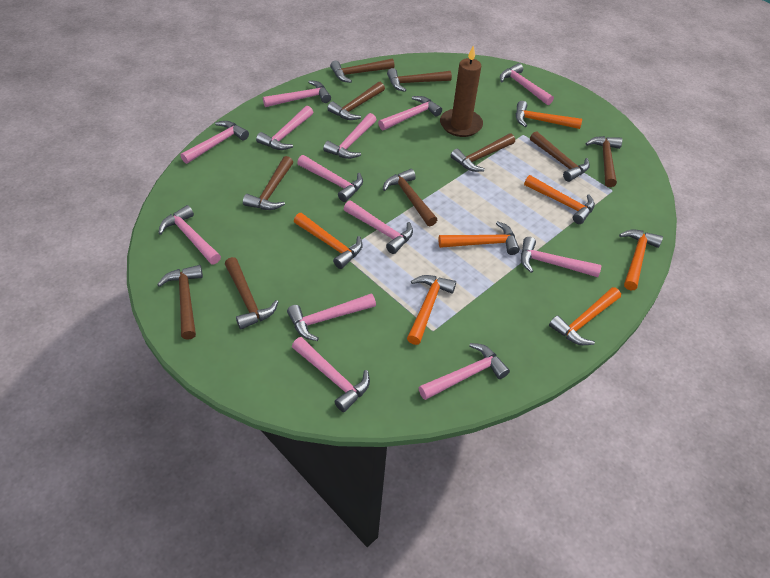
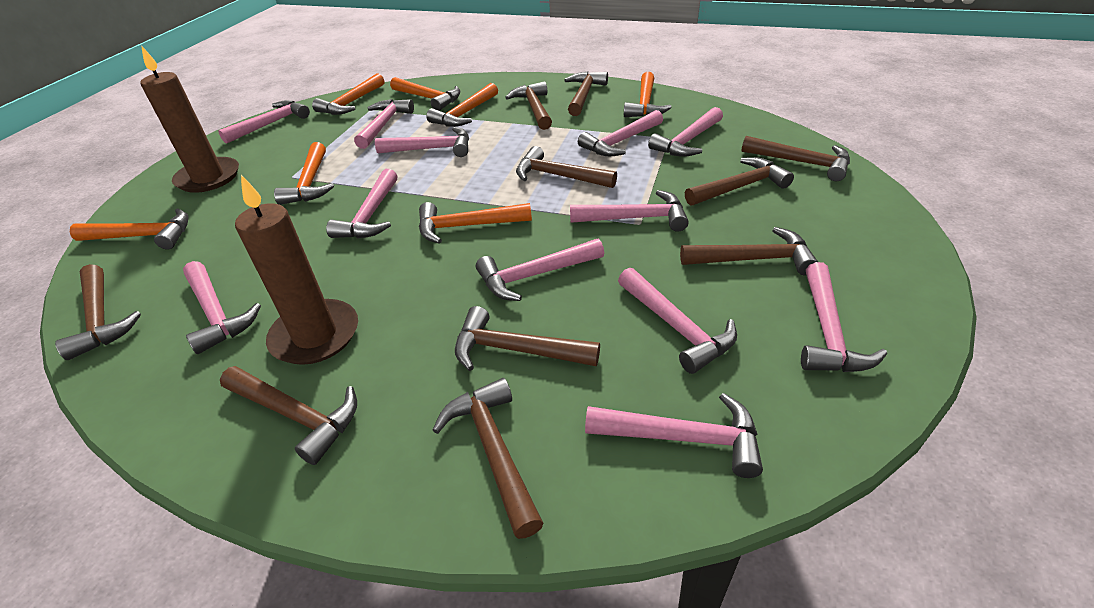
brown candle: [440,45,483,137] = 1 -> [140,46,239,193] [235,175,358,365] = 2
pink hammer: [159,205,221,265] [180,121,249,164] [256,106,313,150] [263,80,331,107] [287,293,376,341] [292,337,370,412] [297,155,363,202] [323,113,377,159] [344,201,413,254] [378,96,442,130] [419,343,510,400] [500,63,554,105] [521,237,601,277] = 13 -> [183,261,261,354] [218,100,310,144] [326,169,398,239] [354,99,414,149] [375,127,469,157] [476,239,604,301] [570,190,689,232] [578,110,663,156] [585,393,763,478] [618,268,737,374] [648,107,723,157] [801,262,887,372] = 12

